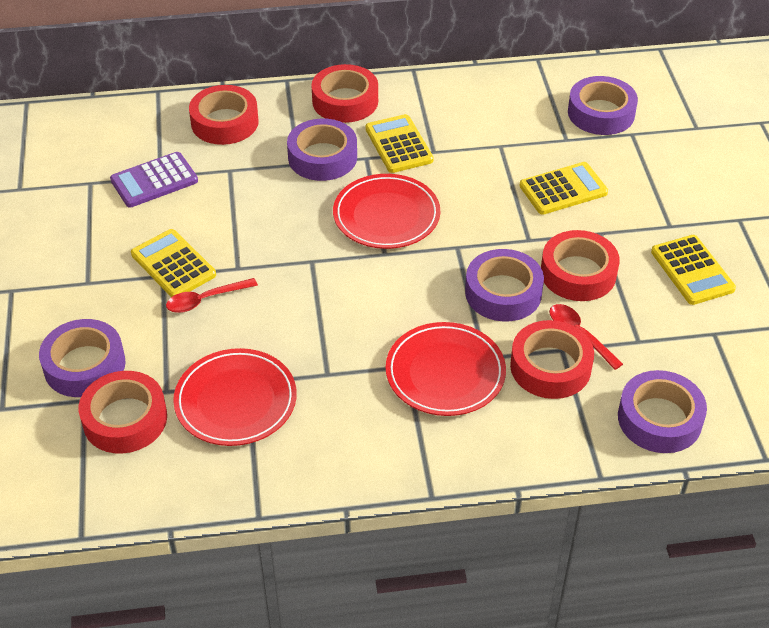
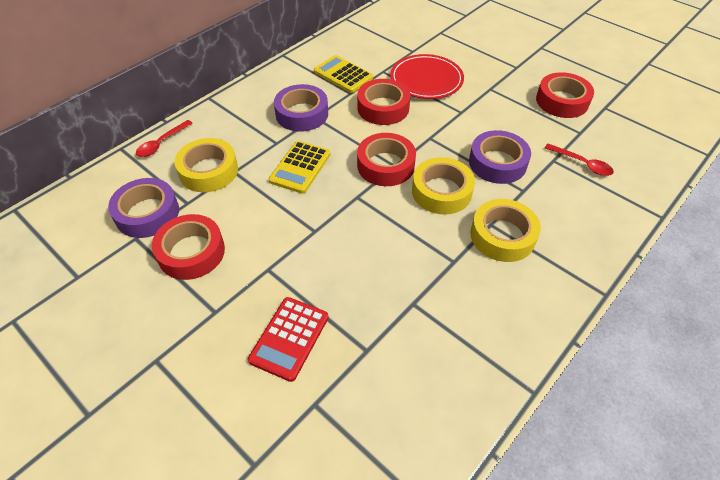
purple calculator: [110,152,198,208] = 1 -> none = 0
purple tape: [39,319,126,397] [287,118,357,181] [465,249,544,322] [568,76,638,135] [618,370,707,453] = 5 -> [108,178,179,238] [274,84,328,132] [469,130,531,184] = 3
red calculator: none = 0 -> [248,297,329,382] = 1
red plate: [173,348,297,446] [333,174,440,249] [386,322,506,416] = 3 -> [390,54,464,99] = 1
red tape: [78,371,167,454] [189,85,259,145] [311,64,378,123] [510,320,594,399] [541,230,620,301] = 5 -> [152,214,225,280] [357,79,410,125] [357,133,416,186] [536,72,594,118] = 4
yellow calculator: [131,229,216,297] [365,114,433,173] [519,162,608,215] [651,235,736,305] = 4 -> [269,141,330,194] [314,55,373,93] = 2
yellow tape: none = 0 -> [175,138,238,192] [412,157,475,215] [471,199,541,262] = 3

